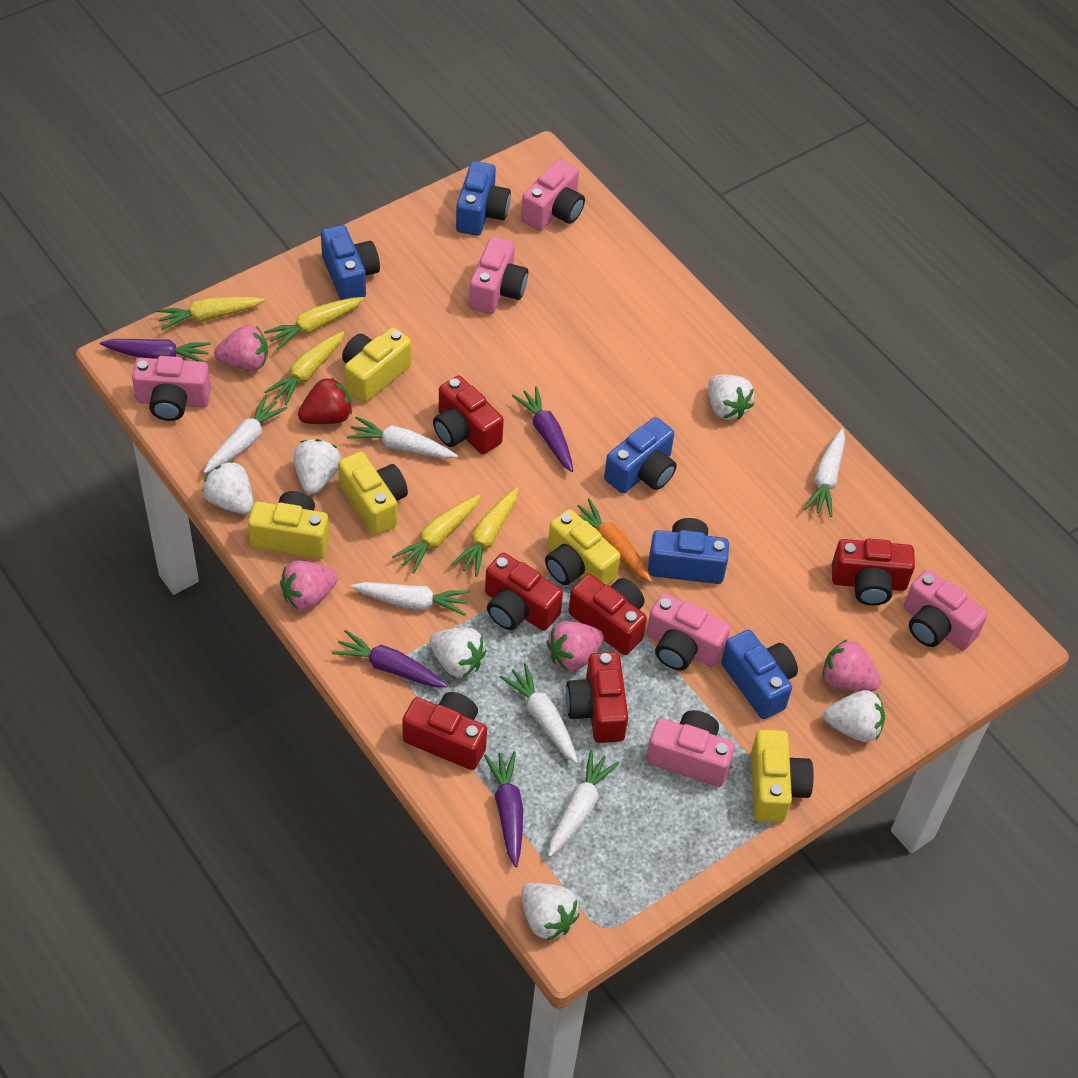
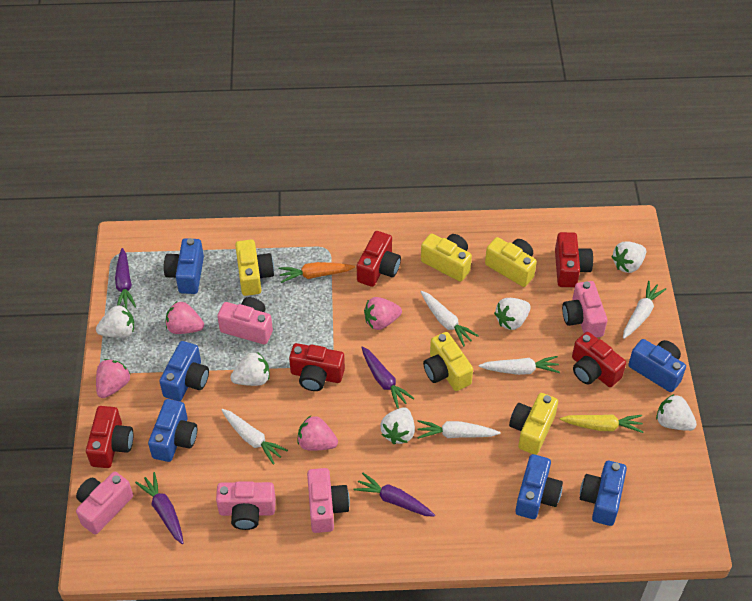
blue camera: [321,225,380,300] [456,161,511,236] [604,417,677,493] [648,518,729,584] [721,630,798,719] = 5 -> [148,399,197,462] [159,341,209,401] [164,238,204,294] [515,454,563,519] [580,461,627,526] [628,339,686,392] = 6
pink camera: [132,356,211,421] [469,237,528,314] [521,159,585,231] [646,710,735,787] [647,593,731,671] [904,570,988,650] = 6 -> [76,472,133,535] [216,481,276,530] [217,297,273,344] [307,468,350,533] [562,281,607,338] = 5
red camera: [402,692,487,770] [433,375,504,454] [485,553,563,631] [566,652,628,743] [569,574,647,655] [832,539,915,606] = 6 -> [86,406,133,468] [289,343,345,391] [357,231,401,287] [555,232,593,287] [572,332,626,387] = 5
red strawberry: [298,377,352,424] = 1 -> none = 0
white carrot: [204,395,288,473] [347,416,458,459] [351,582,470,616] [500,663,578,764] [548,750,619,857] [804,428,845,517] = 6 -> [222,409,288,465] [417,420,500,439] [421,291,479,346] [479,356,560,375] [623,281,666,339] = 5
yellow carrot: [156,296,265,330] [264,297,364,350] [264,331,345,405] [392,495,481,573] [451,487,518,577] = 5 -> [560,414,643,433] = 1

